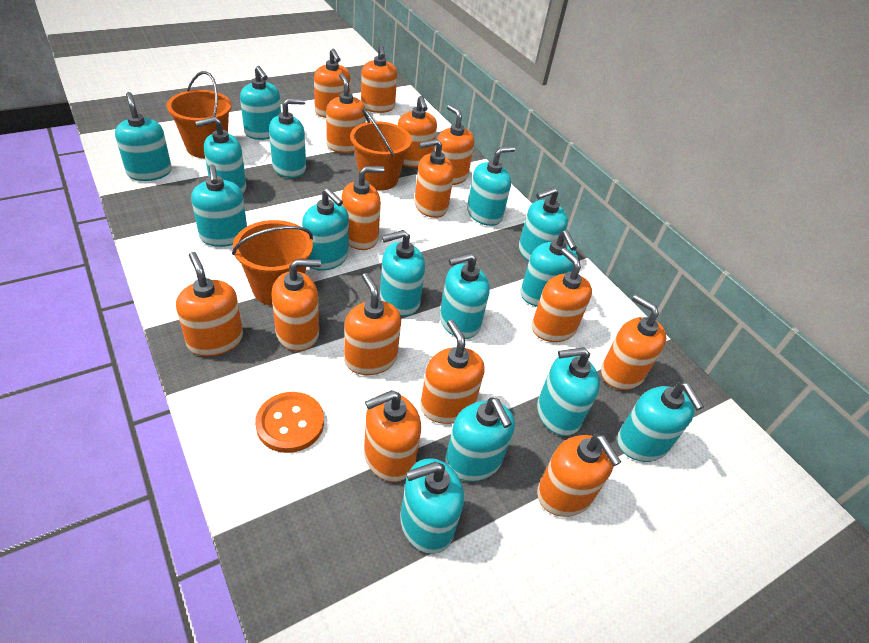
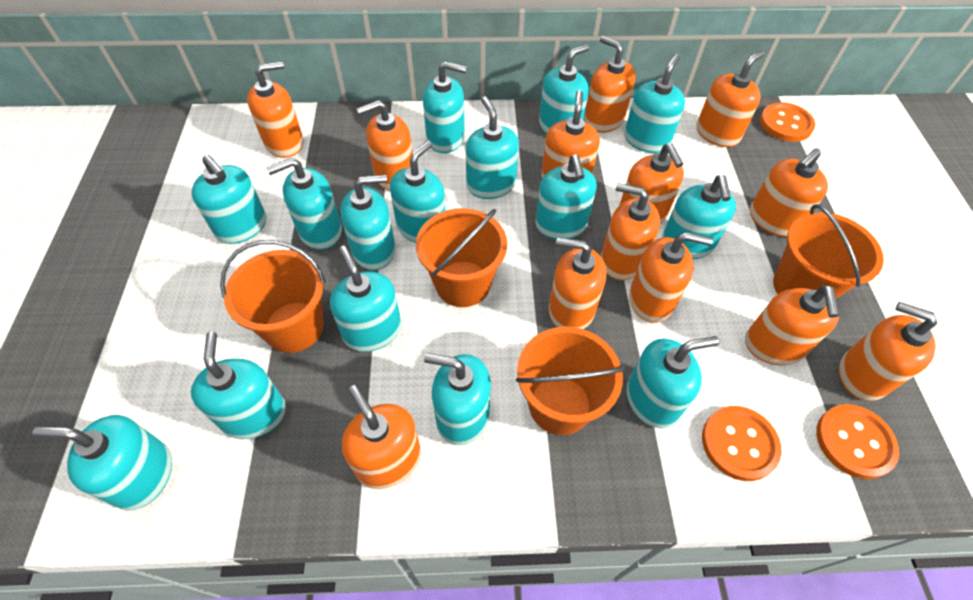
orange bucket: [167,71,232,158] [232,220,313,306] [350,108,412,190] = 3 -> [220,240,326,353] [416,208,507,307] [516,327,626,435] [773,204,884,298] = 4
orange button: [255,392,324,453] = 1 -> [702,406,782,481] [760,102,815,142] [816,404,899,479] = 3
orange soap dispenser: [176,252,243,356] [272,259,321,351] [314,49,350,118] [326,73,365,153] [342,166,384,250] [344,273,401,375] [361,45,397,113] [364,390,421,482] [398,96,437,167] [415,139,454,218] [420,320,484,424] [435,105,474,185] [532,248,592,342] [537,434,621,517] [601,294,666,390] = 15 -> [247,61,304,158] [342,385,421,489] [357,100,413,191] [541,90,600,178] [549,238,607,329] [584,36,635,133] [601,183,660,280] [620,143,684,224] [629,232,713,323] [696,50,765,147] [745,285,839,366] [750,148,828,237] [839,302,937,401] = 13

